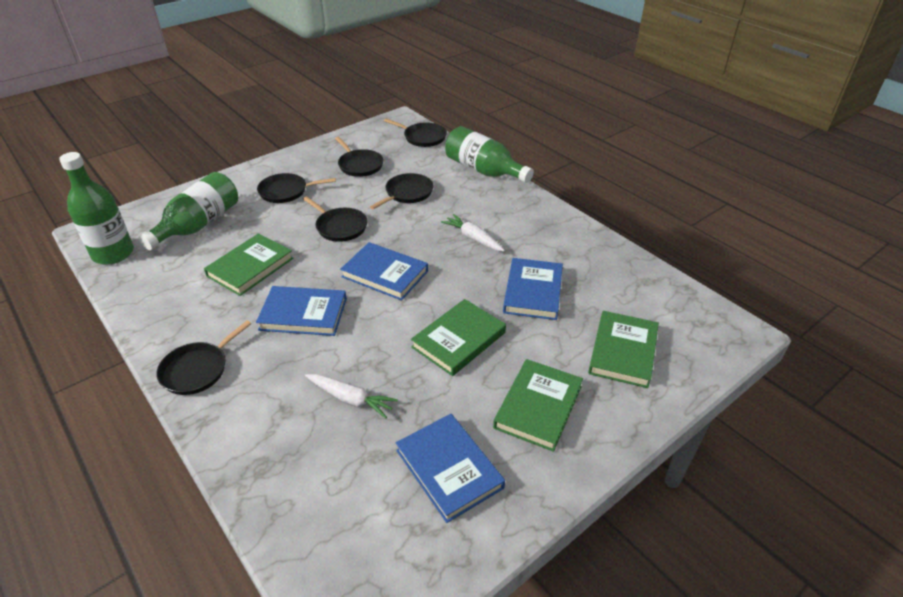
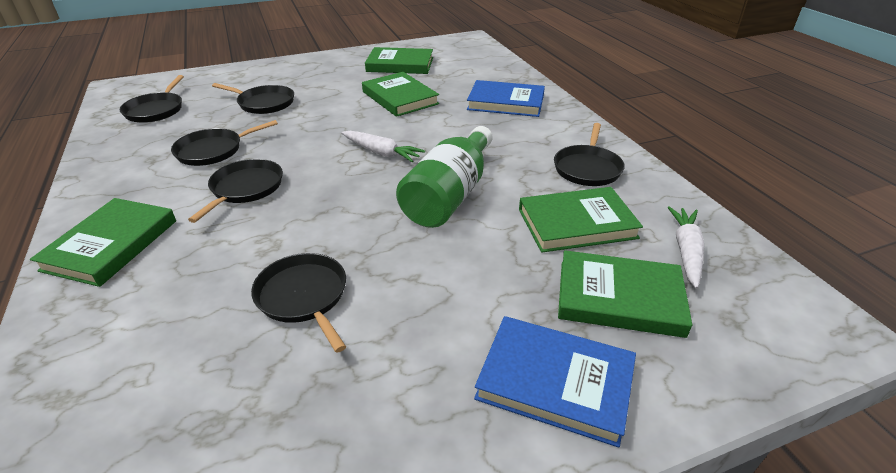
blue book: [256,286,347,336] [340,242,428,301] [396,414,505,523] [503,258,563,320] = 4 -> [467,80,545,117] [474,316,636,447] = 2
green book: [204,233,294,296] [411,299,506,376] [493,359,583,452] [588,311,659,388] = 4 -> [30,198,176,287] [362,72,439,117] [365,47,433,74] [519,187,643,253] [558,250,692,338] = 5
green bottle: [59,152,134,265] [139,172,238,250] [445,126,534,183] = 3 -> [396,126,493,228] = 1

